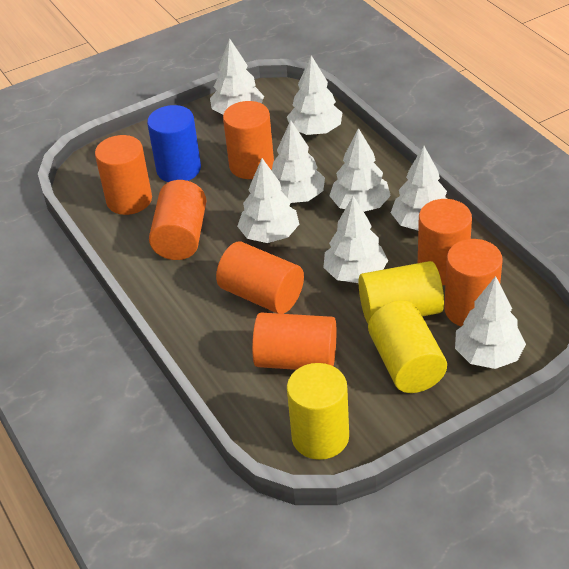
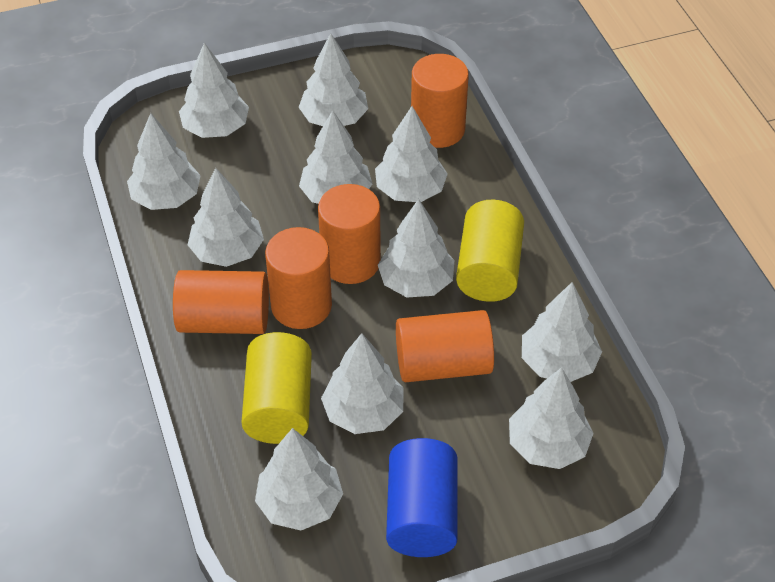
orange cylinder: [95,135,152,215] [149,180,206,260] [216,242,304,314] [223,101,274,179] [252,313,336,370] [418,199,472,285] [444,239,503,326] = 7 -> [173,270,269,334] [265,227,332,329] [318,184,381,284] [396,310,494,382] [411,54,469,148] = 5
white tree: [210,38,264,115] [237,158,299,243] [272,120,325,203] [287,55,343,135] [323,196,388,283] [329,128,391,212] [391,146,447,230] [455,276,526,369] = 8 -> [127,113,201,210] [179,43,249,138] [188,168,264,267] [255,428,343,530] [299,33,368,126] [299,110,372,204] [321,333,404,434] [375,106,448,202] [378,199,454,297] [509,367,594,469] [522,282,602,382] = 11
yellow cylinder: [287,363,349,460] [359,261,444,324] [368,300,447,393] = 3 -> [241,332,312,444] [456,200,524,302] = 2

